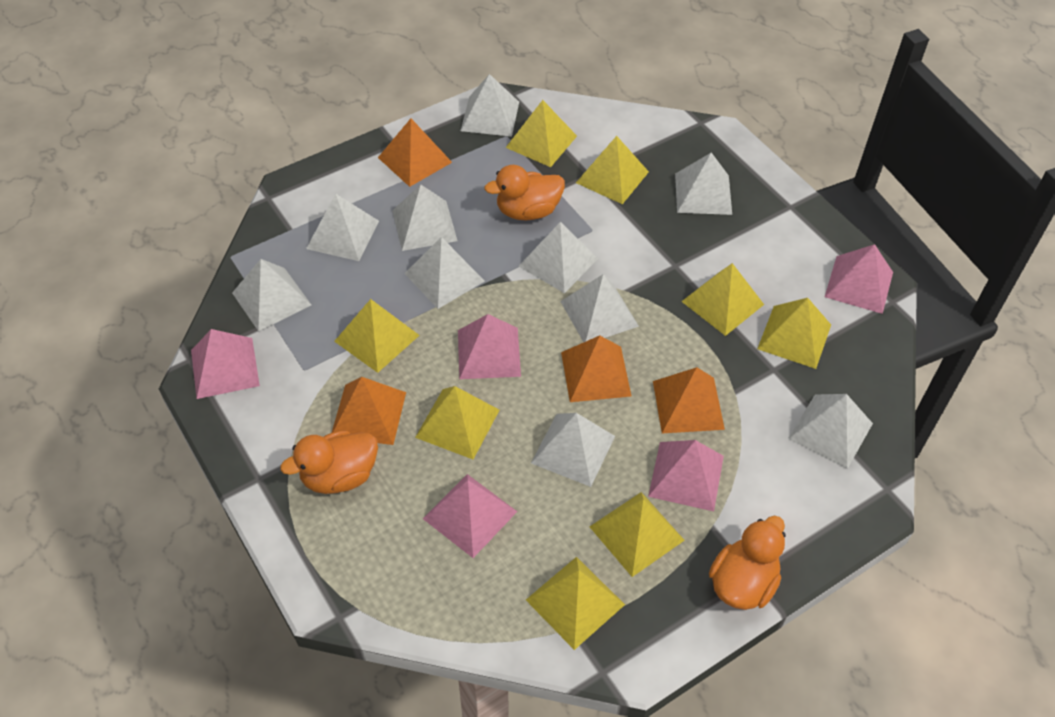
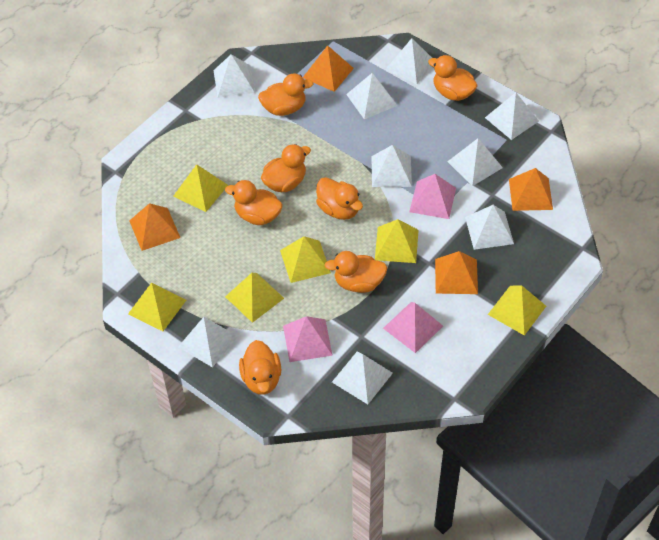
orange duck: [280,430,378,494] [484,165,565,220] [709,516,786,610] = 3 -> [225,180,283,225] [239,340,281,395] [258,73,314,116] [261,144,311,192] [316,177,363,220] [324,251,387,293] [428,55,478,101] = 7
pink pyramid: [191,329,260,399] [423,474,517,558] [458,314,521,379] [648,440,724,511] [825,244,893,314] = 5 -> [283,316,333,362] [383,302,443,353] [409,174,456,219] = 3
white pyramid: [232,259,311,331] [306,194,379,261] [392,185,457,251] [404,237,485,309] [461,74,519,137] [519,222,598,293] [531,413,615,487] [560,274,639,342] [675,152,732,215] [788,394,873,469] = 10 -> [178,317,238,368] [213,54,255,98] [332,352,393,404] [346,73,398,119] [371,145,412,187] [385,38,432,84] [447,138,503,186] [465,205,514,250] [485,93,539,140] = 9
yellow pyramid: [334,299,420,373] [415,386,499,459] [505,100,577,167] [526,557,625,650] [576,136,649,204] [590,492,685,577] [681,263,764,336] [757,298,831,369] = 8 -> [128,282,186,331] [173,164,228,212] [225,273,284,323] [280,236,331,283] [375,219,419,263] [488,285,546,336] = 6

